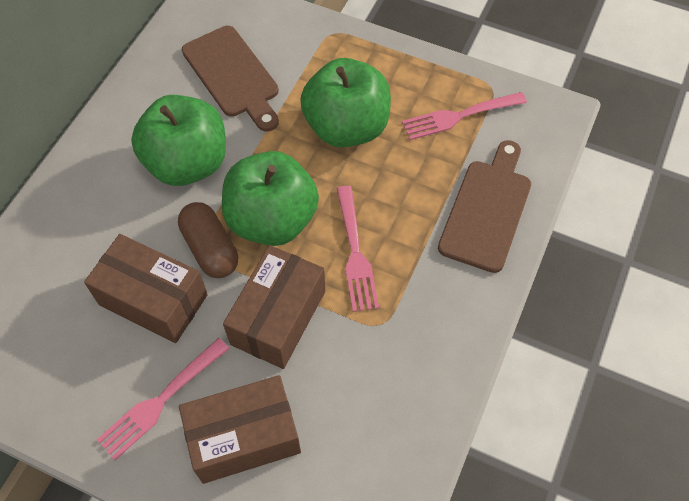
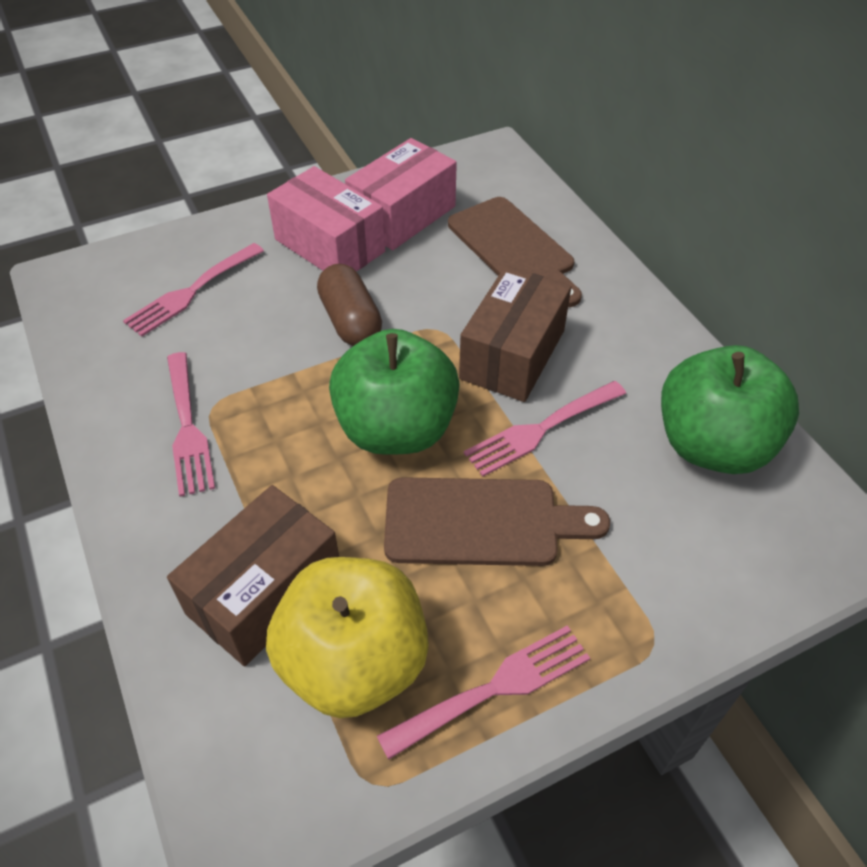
brown box: [84,234,208,343] [179,375,301,484] [223,245,325,369] = 3 -> [167,485,339,666] [459,265,571,402] = 2
green apple: [131,95,226,186] [222,151,319,246] [300,58,391,147] = 3 -> [329,329,460,455] [661,345,799,474] = 2
pink box: none = 0 -> [267,166,385,272] [345,138,457,250] = 2
pink fork: [97,338,230,460] [336,186,379,312] [402,92,527,140] = 3 -> [123,243,264,337] [167,352,215,497] [377,625,590,760] [464,381,626,476] = 4
yellow apple: none = 0 -> [266,557,429,718] = 1

